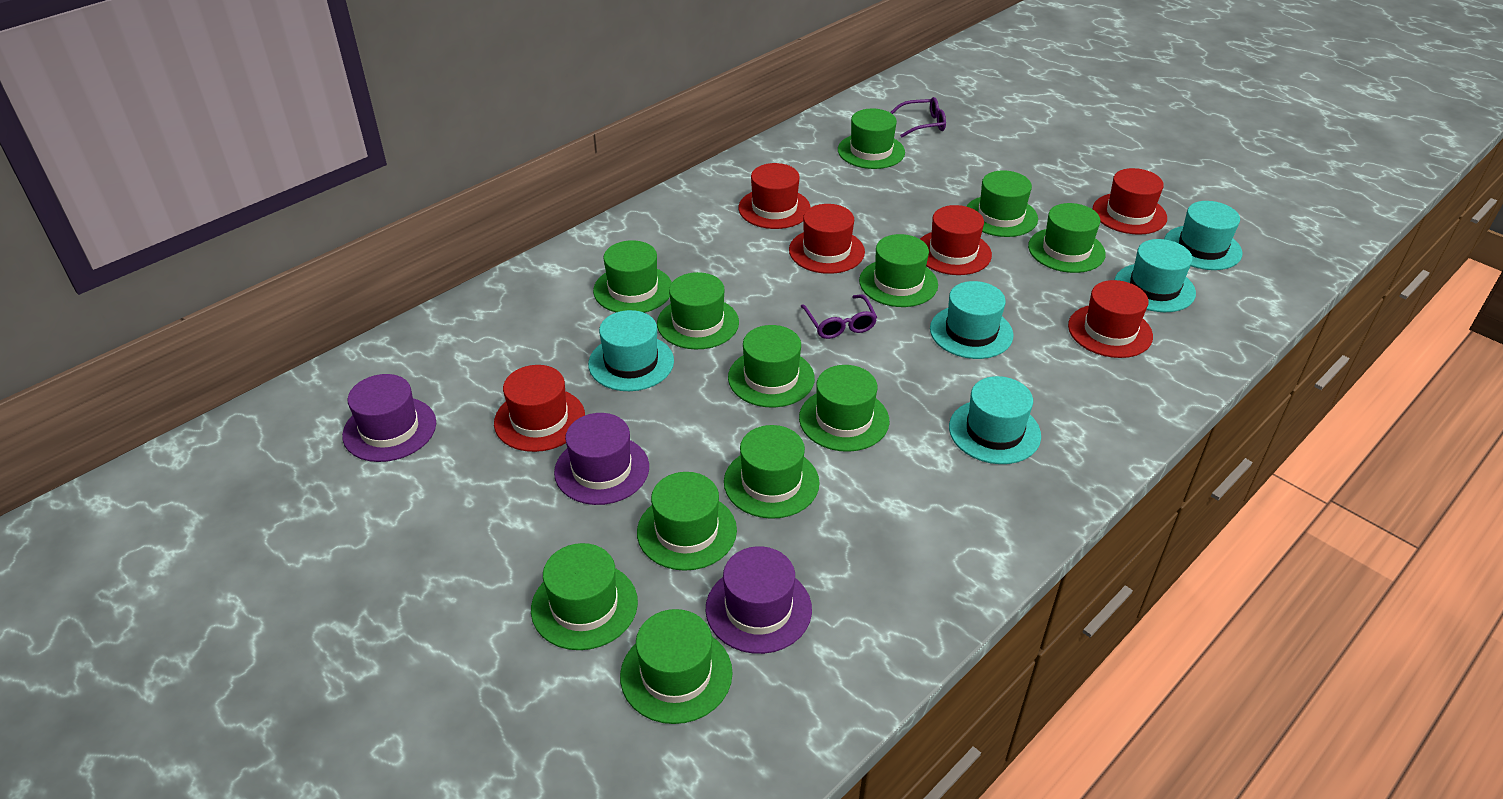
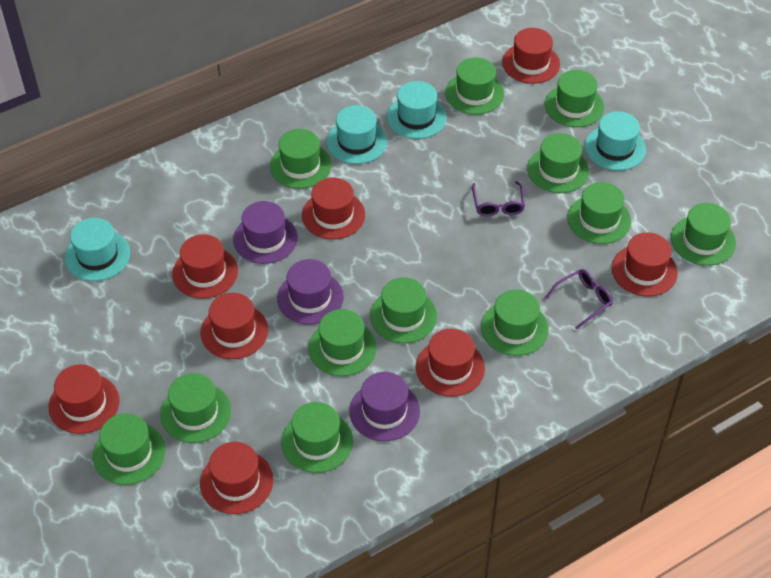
red hat: [494,365,585,452] [739,163,811,229] [789,204,865,274] [920,205,992,275] [1068,280,1153,358] [1093,168,1167,235] = 6 -> [48,364,119,434] [172,234,238,299] [200,442,273,514] [201,293,268,359] [302,178,365,239] [416,329,485,397] [502,28,560,84] [612,232,678,297] = 8
turquoise hat: [588,310,674,391] [930,281,1013,359] [949,376,1041,464] [1115,239,1196,312] [1164,201,1242,270] = 5 -> [65,218,130,281] [327,105,387,164] [387,81,447,139] [585,111,646,171] = 4

